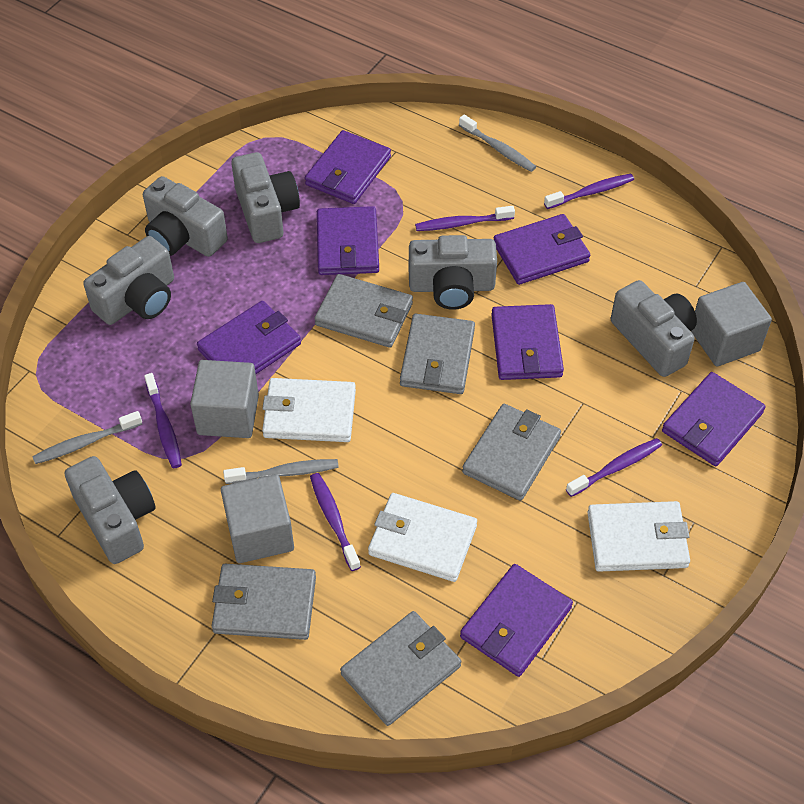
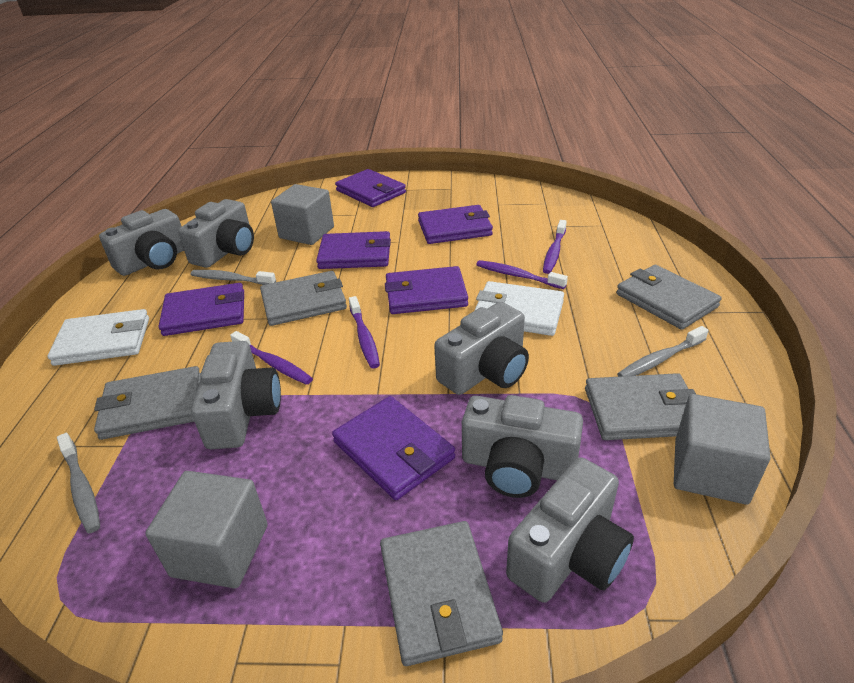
purple toothbrush: [144,373,182,468] [310,473,361,571] [415,206,515,231] [544,174,634,209] [566,438,662,497] = 5 -> [230,331,313,385] [349,296,380,369] [476,260,568,289] [543,220,567,274] = 4
purple wallet: [197,301,301,374] [305,130,391,204] [317,206,379,275] [460,564,573,677] [491,304,564,380] [493,214,590,285] [662,372,766,466] = 7 -> [159,283,244,336] [316,231,391,269] [332,396,455,500] [335,169,406,207] [385,266,468,314] [418,205,493,244] = 6
white wallet: [262,378,356,442] [368,493,477,582] [587,501,690,572] = 3 -> [47,309,149,366] [474,281,564,336] = 2

